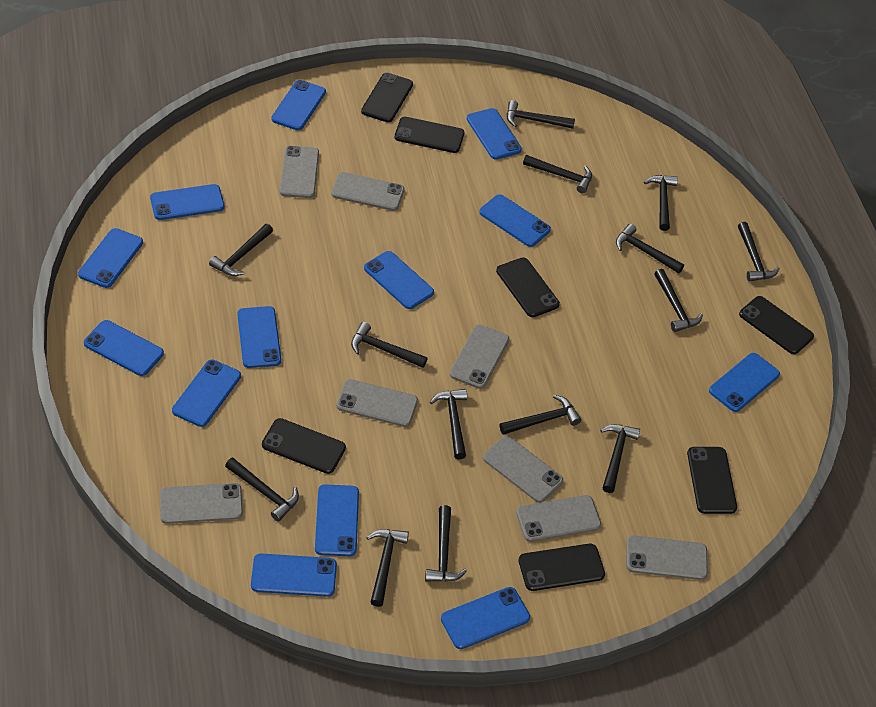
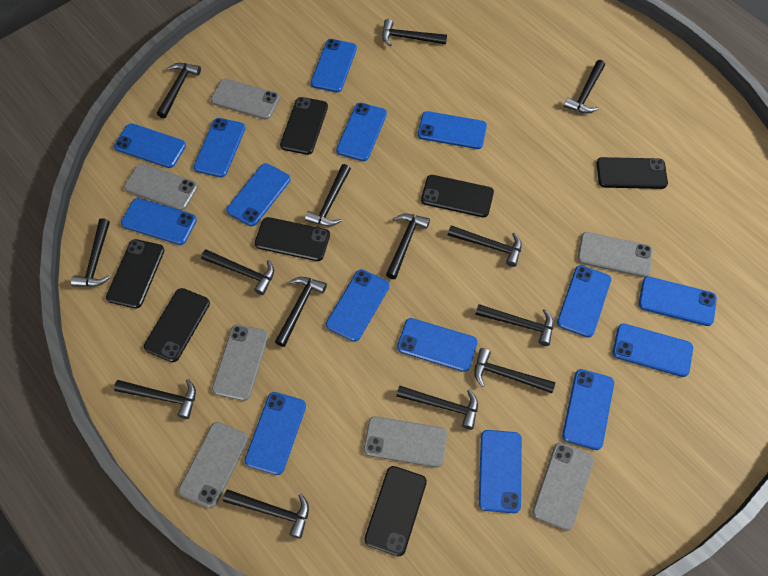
blue phone: [78,228,143,288] [84,320,164,376] [150,184,224,220] [172,360,241,427] [237,306,281,368] [251,553,337,597] [271,80,326,130] [315,484,359,556] [364,251,434,309] [441,587,530,649] [467,108,522,160] [479,194,551,247] [709,353,780,412] = 13 -> [114,123,186,168] [121,198,197,245] [193,118,245,177] [226,163,290,226] [245,392,306,475] [311,39,357,92] [326,269,389,342] [336,103,387,161] [397,318,478,372] [418,111,487,149] [479,430,522,513] [557,265,611,338] [562,369,614,450] [613,324,693,377] [639,276,717,326] = 15
grey phone: [160,483,243,524] [280,146,319,198] [331,172,404,211] [337,379,418,427] [450,325,509,389] [483,436,563,503] [516,495,601,542] [626,535,708,580] = 8 -> [124,163,198,211] [178,422,248,508] [211,78,280,119] [212,324,269,401] [364,416,447,468] [532,442,594,531] [578,232,653,277] = 7

